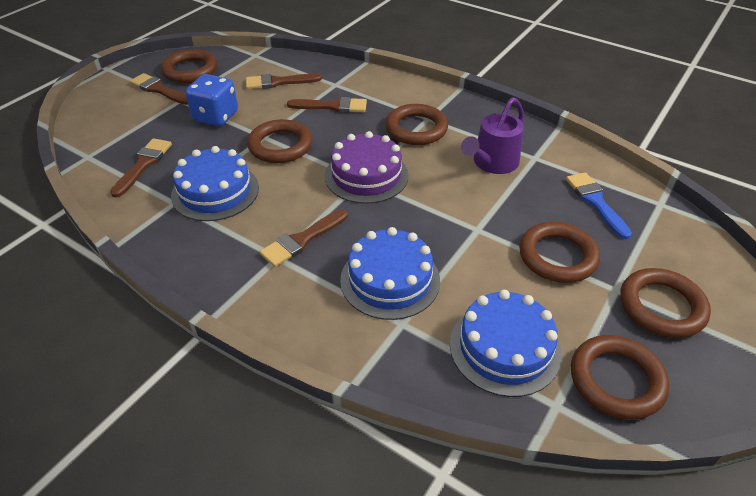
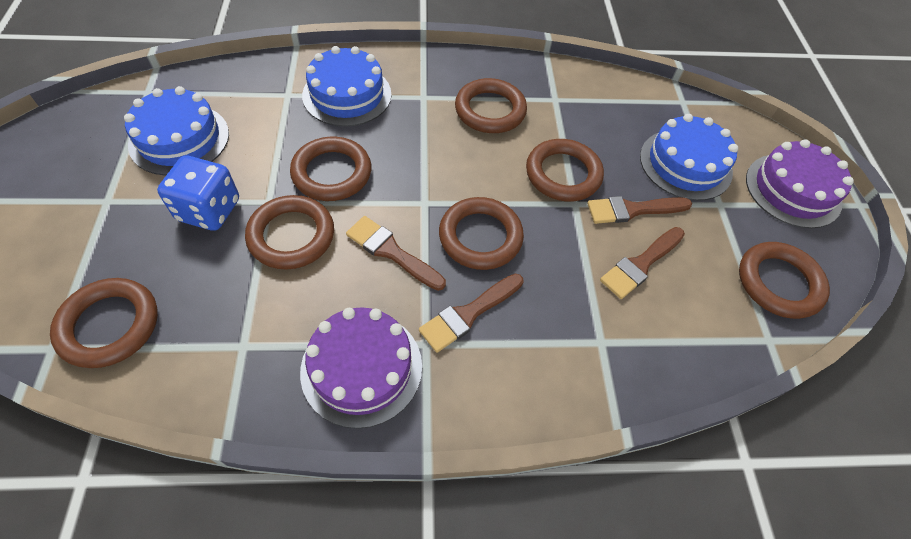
blue brush: [566,172,632,239] = 1 -> none = 0
brown brush: [110,138,172,197] [130,73,188,105] [246,73,322,89] [260,209,348,267] [287,97,367,113] = 5 -> [346,216,446,291] [419,274,523,353] [587,196,692,224] [600,227,685,299] = 4
brown ring: [161,49,217,83] [247,119,313,163] [385,104,448,145] [519,222,600,283] [571,335,669,420] [620,268,711,338] = 6 -> [50,278,158,368] [245,195,334,270] [290,137,371,201] [439,197,524,270] [455,78,527,133] [526,139,604,202] [739,242,830,319] = 7
purple cake: [325,131,409,204] = 1 -> [300,307,422,429] [746,139,854,228] = 2
purple watering can: [461,97,524,174] = 1 -> none = 0

